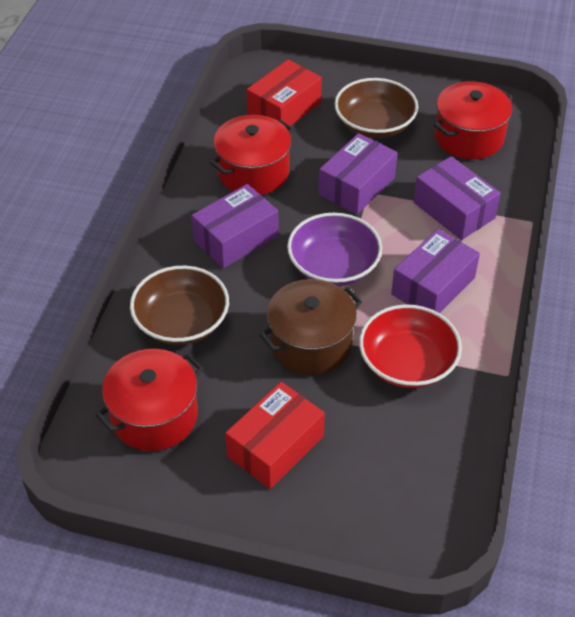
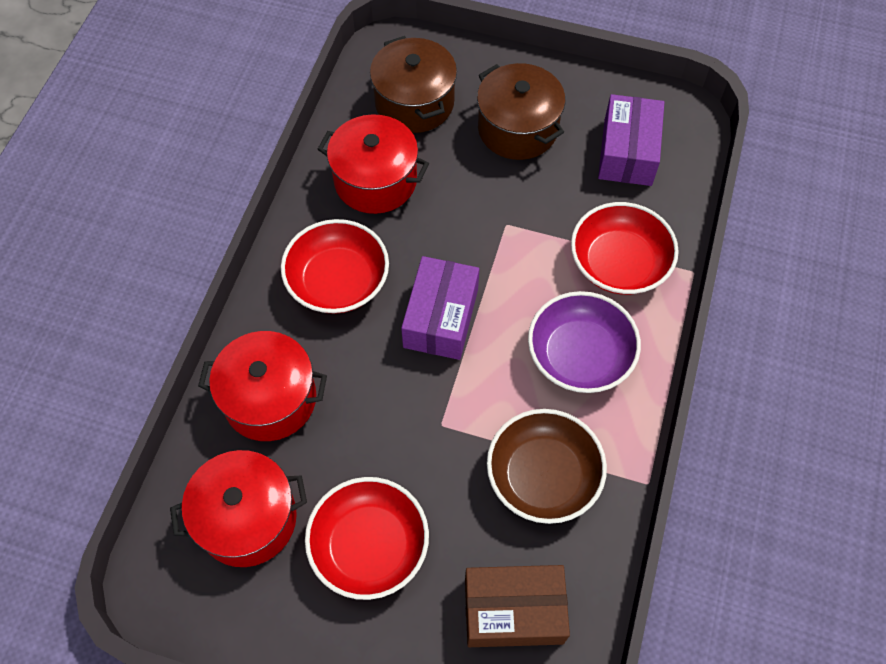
brown bowl: [130,266,229,345] [334,78,418,138] = 2 -> [487,409,607,524] = 1
brown box: none = 0 -> [465,565,570,647] = 1
brown pot: [260,279,362,375] = 1 -> [370,36,457,133] [477,63,565,160] = 2
purple box: [191,184,279,268] [319,133,397,215] [391,229,480,313] [414,156,501,240] = 4 -> [401,256,479,360] [598,94,664,186] = 2
red bowl: [359,304,462,388] = 1 -> [281,219,389,314] [305,477,429,600] [571,202,679,295] = 3
red box: [225,382,325,489] [247,59,322,126] = 2 -> none = 0

